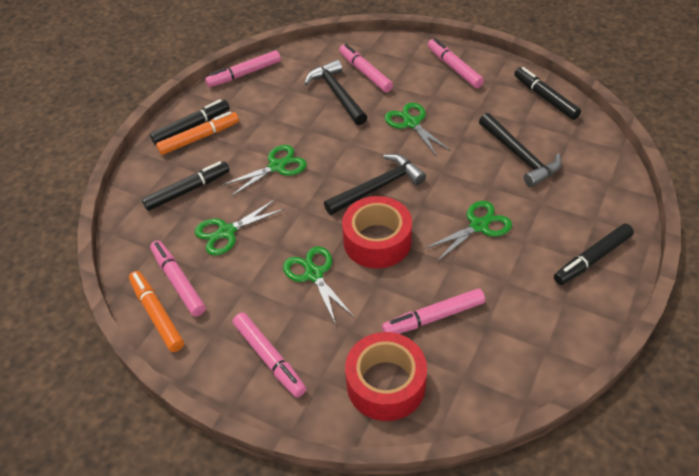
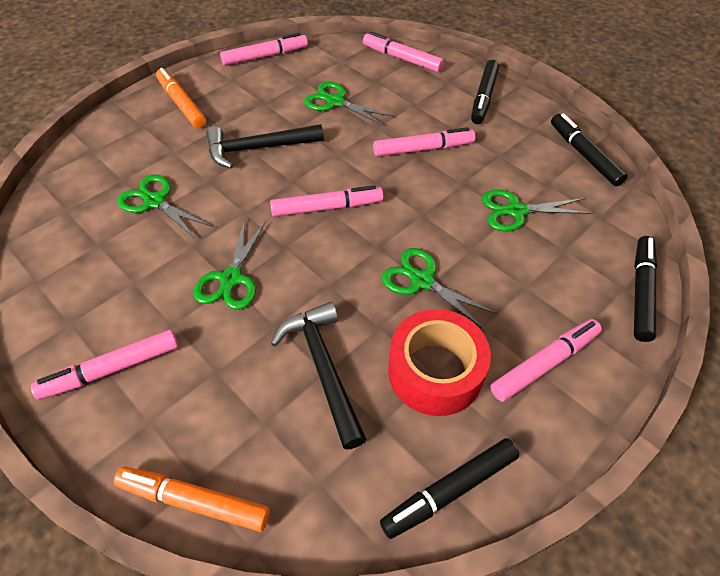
black hammer: [304,60,367,125] [324,154,426,215] [479,113,562,187] = 3 -> [206,124,324,168] [271,302,366,450] = 2
red tape: [342,196,412,269] [345,332,427,421] = 2 -> [388,309,491,416] = 1

